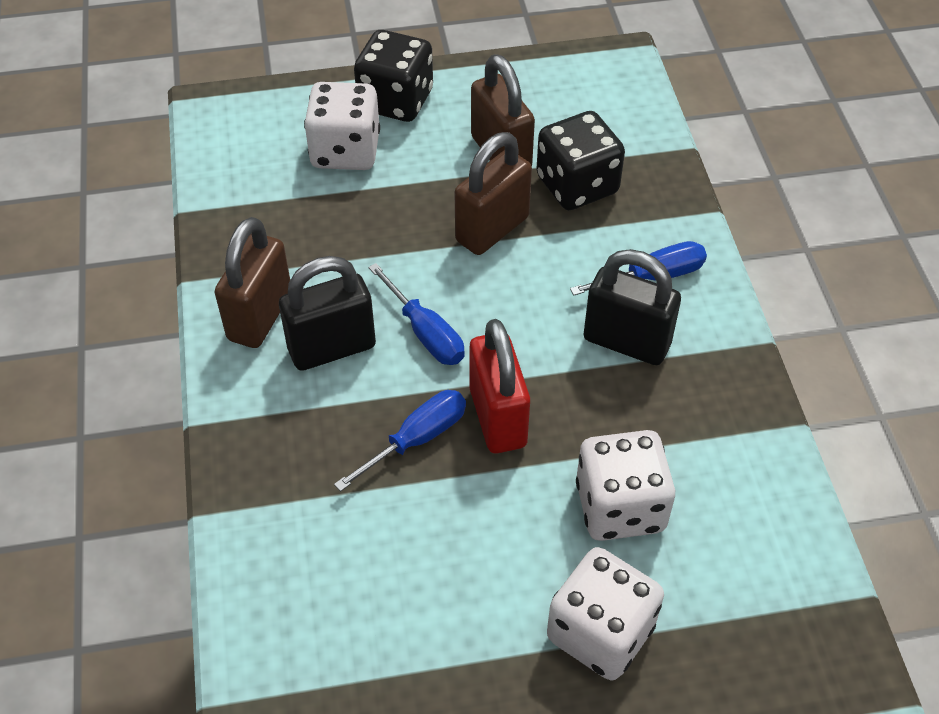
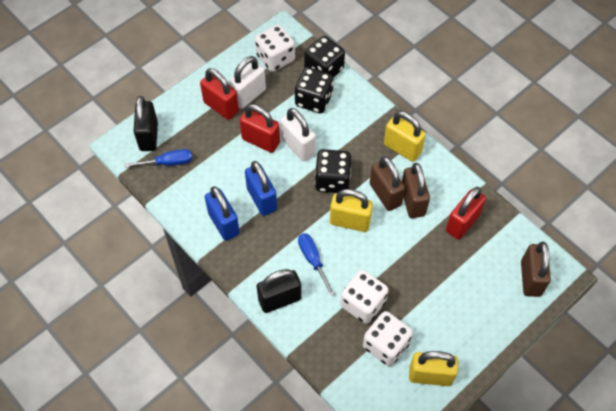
black dice: [354,30,433,122] [536,111,625,210] = 2 -> [295,67,333,113] [304,36,345,78] [315,149,351,193] = 3
blue padlock: none = 0 -> [205,186,240,241] [245,161,277,216] = 2
blue screwdriver: [334,390,466,492] [368,263,465,365] [570,241,707,295] = 3 -> [124,149,192,168] [298,233,335,296] = 2
red padlock: [470,319,530,454] = 1 -> [200,68,239,120] [240,104,280,153] [446,187,486,240] = 3
white padlock: none = 0 -> [229,56,266,109] [280,108,316,161] = 2
yellow padlock: none = 0 -> [330,189,373,232] [384,111,426,162] [409,351,458,386] = 3

